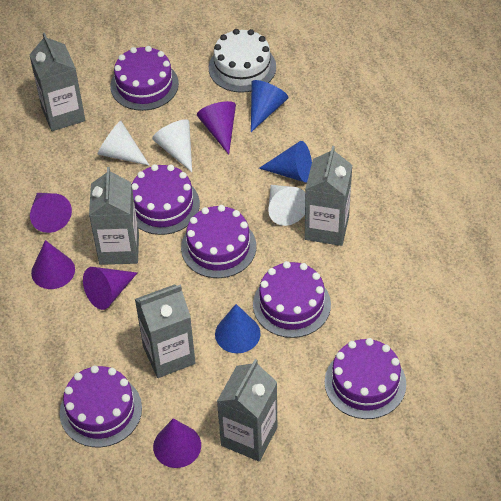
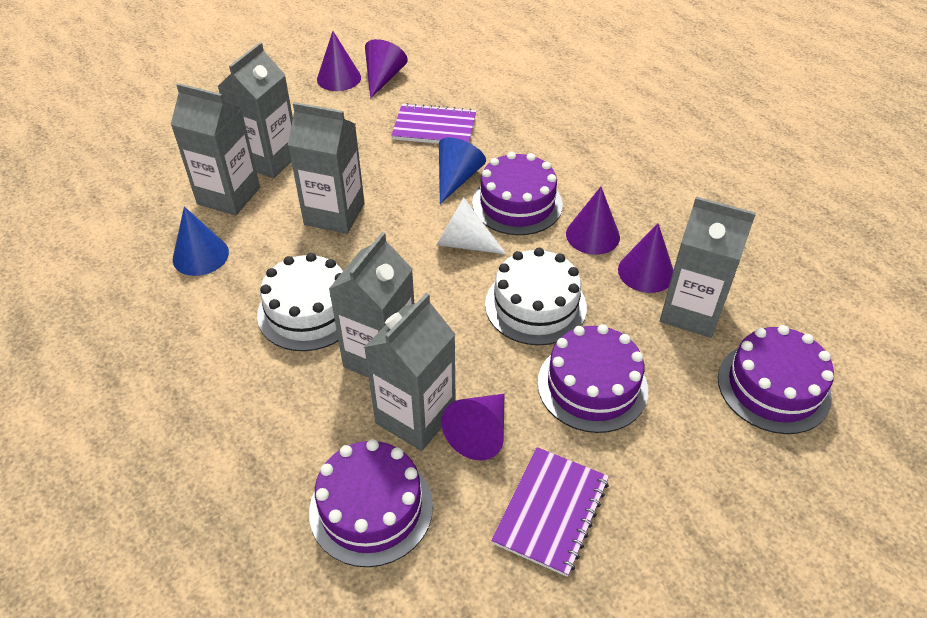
blue cone: [215,304,260,353] [251,80,288,132] [259,141,312,183] = 3 -> [173,207,229,276] [439,137,486,204] = 2
grey carton: [29,33,85,131] [89,167,139,265] [135,284,195,378] [217,359,277,462] [305,146,352,246] = 5 -> [171,83,260,215] [218,42,293,179] [288,102,365,234] [329,232,414,378] [364,293,456,451] [660,197,756,338] = 6
purple cake: [60,365,142,447] [110,46,179,111] [132,164,200,235] [181,205,256,278] [253,261,331,338] [325,338,406,419] = 6 -> [309,439,433,567] [472,152,563,235] [537,324,648,433] [718,325,834,434] = 4
purple notebook: none = 0 -> [391,103,476,144] [491,447,609,577] = 2
white cake: [209,29,276,93] = 1 -> [257,253,343,351] [485,248,587,345] = 2
white cone: [97,121,150,166] [152,119,192,172] [268,185,305,226] = 3 -> [436,198,506,254] = 1

